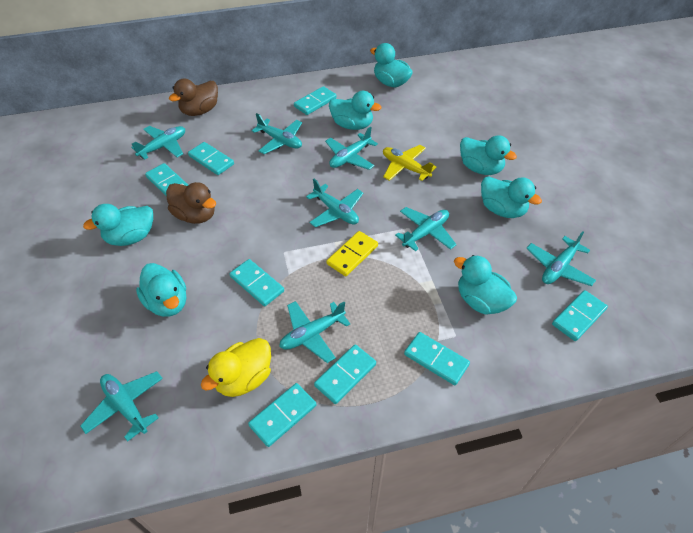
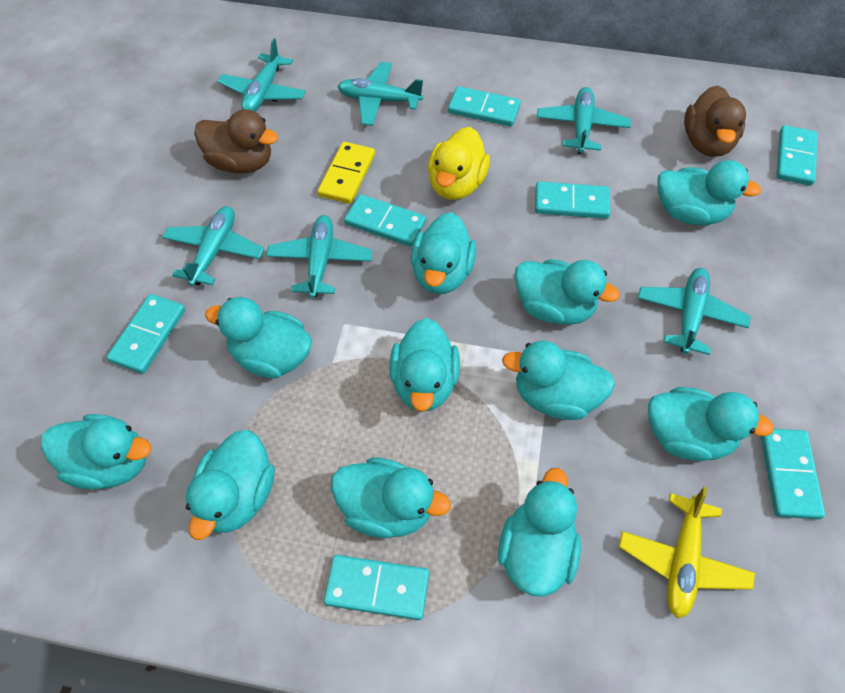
turquoise domino: [145,163,188,195] [188,142,234,175] [230,259,284,306] [248,383,316,447] [294,86,337,115] [314,344,376,404] [404,332,470,385] [552,290,608,341] = 8 -> [107,294,185,374] [324,555,429,620] [344,194,426,247] [448,86,521,127] [535,181,610,219] [761,429,825,519] [776,125,817,186] = 7
turquoise duck: [83,204,153,246] [136,263,186,317] [329,91,381,130] [370,43,413,87] [454,255,517,315] [460,135,517,175] [481,177,542,218] = 7 -> [41,414,151,490] [186,430,275,540] [205,297,312,378] [331,457,451,538] [389,318,460,412] [411,212,477,294] [498,468,581,597] [502,341,615,420] [514,260,620,325] [648,387,774,461] [658,160,761,225] = 11
turquoise plane: [80,371,163,442] [131,126,185,159] [252,113,302,154] [279,301,350,363] [306,179,363,227] [325,127,378,170] [395,207,457,251] [526,231,596,286] = 8 -> [162,206,264,286] [217,38,306,112] [266,215,372,298] [337,62,423,126] [537,87,631,154] [638,268,751,355] = 6

